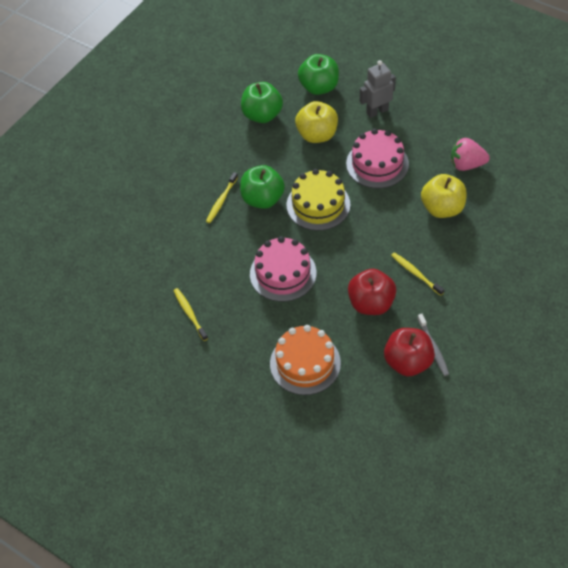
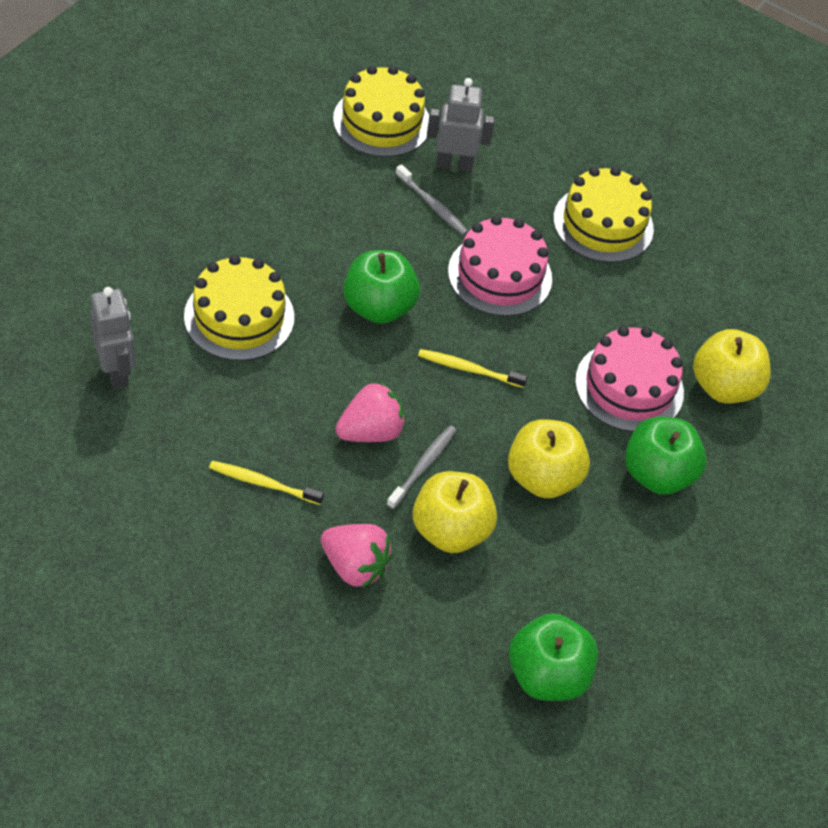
grey robot: [360,60,396,118] = 1 -> [90,287,136,389] [427,78,495,172] = 2
grey toothbrush: [417,314,449,376] = 1 -> [386,426,456,509] [396,164,468,235] = 2
orange cake: [270,325,341,395] = 1 -> none = 0
pink strawberry: [451,138,490,171] = 1 -> [321,524,392,588] [336,381,405,442] = 2
red apple: [348,269,396,315] [384,328,435,377] = 2 -> none = 0
yellow apple: [295,101,338,143] [421,174,467,218] = 2 -> [413,471,497,553] [508,419,590,498] [693,329,771,404] = 3
yellow cake: [287,169,350,231] = 1 -> [184,255,294,361] [333,65,429,157] [553,167,654,263] = 3
yellow toothbrush: [173,288,208,341] [206,172,238,223] [391,252,444,296] = 3 -> [209,461,324,505] [418,349,527,388] = 2

